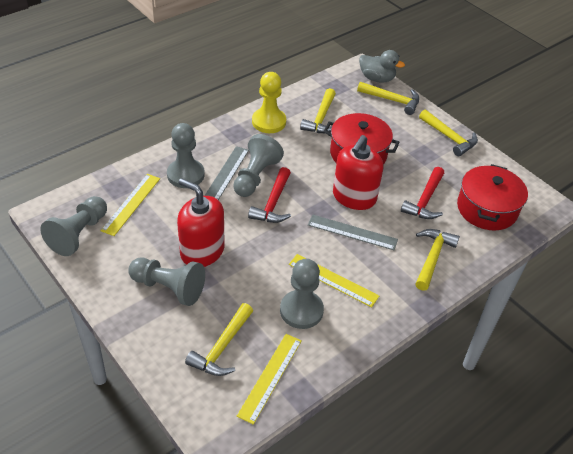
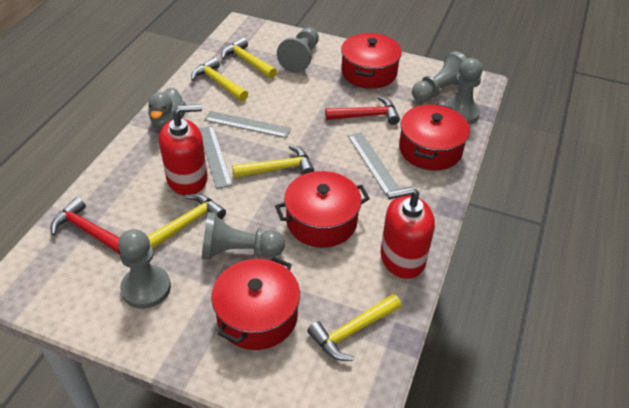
grey ruler: [205,146,249,200] [308,214,398,250] = 2 -> [199,126,233,189] [204,111,291,138] [348,132,400,196] = 3
red pot: [323,113,400,164] [457,164,528,230] = 2 -> [211,256,300,350] [275,171,370,248] [341,33,402,89] [399,104,470,170] = 4
yellow pawn: [252,72,286,133] = 1 -> none = 0
yellow ruler: [101,174,160,236] [237,334,302,425] [289,254,379,307] = 3 -> none = 0

